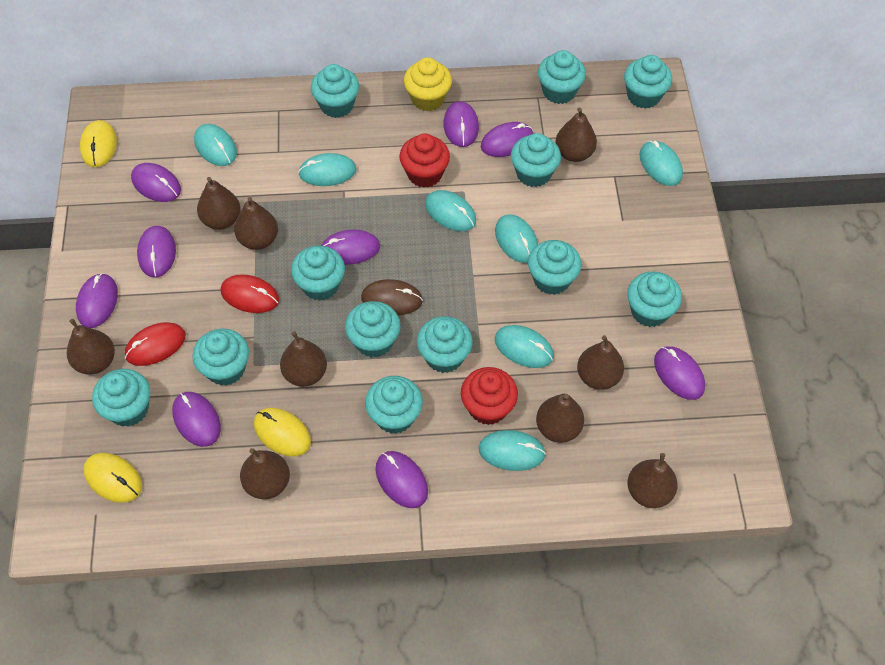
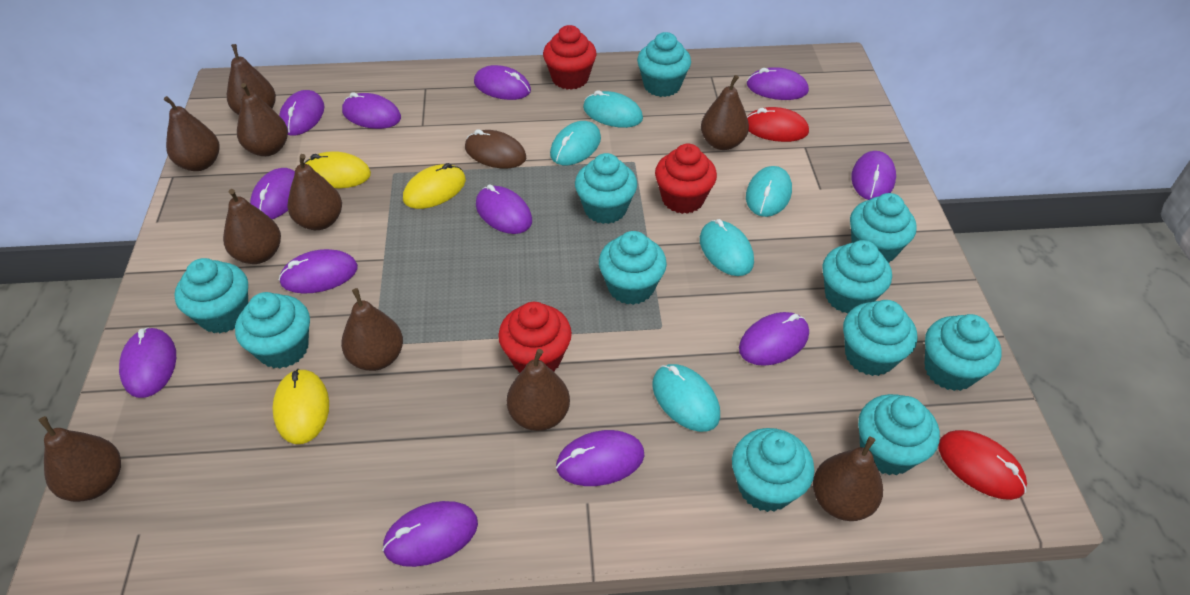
brown pear: [67,319,115,375] [197,177,241,230] [234,197,278,250] [240,448,290,499] [280,331,327,387] [536,394,584,443] [555,108,597,162] [577,335,624,390] [627,453,678,508] = 9 -> [38,416,121,502] [164,96,220,171] [223,189,281,264] [227,44,276,115] [237,83,288,156] [288,154,342,230] [341,288,403,371] [507,349,570,431] [701,75,749,150] [813,437,883,521] = 10
purple mouse: [76,273,118,328] [131,163,181,202] [137,226,176,278] [172,392,221,447] [321,230,380,265] [376,451,428,508] [443,101,479,147] [481,122,533,157] [654,346,705,400] = 9 -> [119,327,176,398] [250,168,295,219] [279,90,325,136] [279,249,358,294] [342,92,401,129] [382,501,478,567] [474,65,531,100] [476,184,532,234] [556,430,645,486] [739,312,809,366] [747,67,809,100] [851,151,896,200] = 12
red cupcake: [399,133,450,188] [461,367,518,425] = 2 -> [498,302,572,373] [543,25,597,90] [655,144,717,214] = 3
turquoise cupcake: [92,369,150,427] [193,329,249,386] [291,246,345,301] [311,64,359,118] [345,301,400,358] [365,376,423,434] [417,316,473,373] [511,133,561,187] [528,240,582,295] [538,50,586,104] [624,55,672,109] [627,272,682,327] = 12 -> [174,258,248,333] [235,292,310,368] [575,153,637,224] [599,231,667,305] [637,32,691,97] [732,428,815,512] [822,240,892,314] [843,300,917,376] [850,193,917,263] [858,394,940,475] [925,314,1002,391] = 11
turquoise mouse: [194,124,237,166] [298,153,357,186] [425,190,476,231] [478,430,546,471] [495,214,538,263] [495,325,554,368] [639,141,683,186] = 7 -> [550,121,601,165] [583,90,643,128] [652,364,720,432] [700,219,754,276] [746,166,792,217] = 5
yellow cupcake: [404,57,452,111] = 1 -> none = 0

